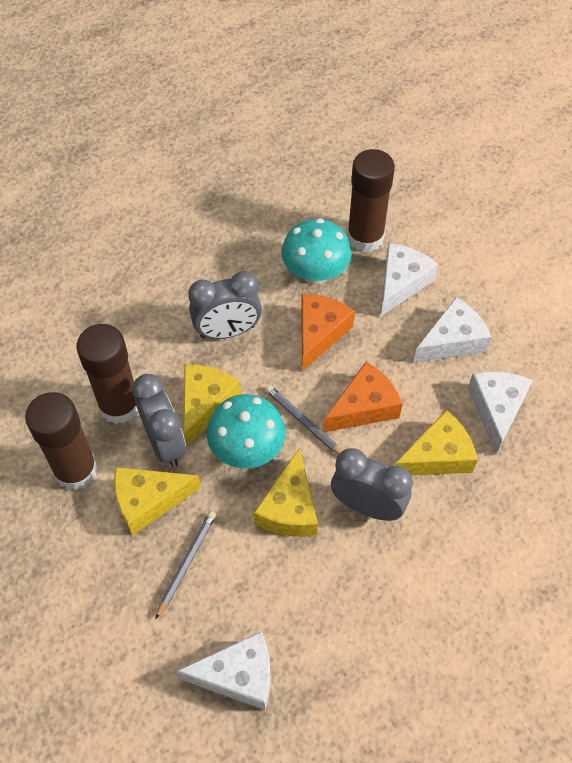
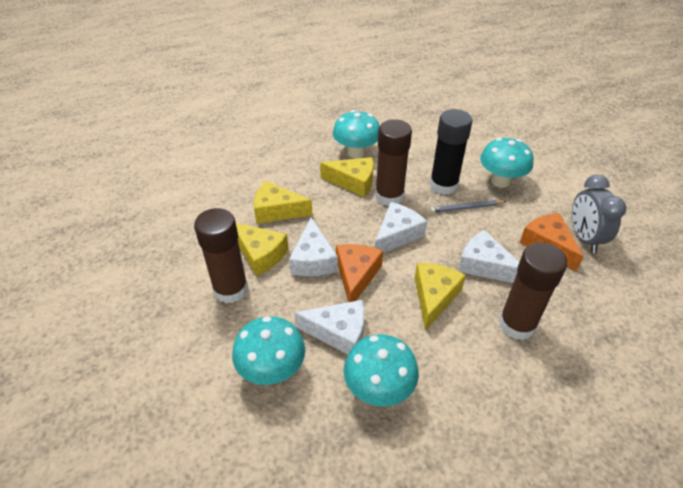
black glue stick: none = 0 -> [430,109,472,195] = 1
grey clock: [132,374,186,467] [188,271,262,339] [331,448,413,521] = 3 -> [572,175,626,253] = 1
grey pencil: [155,511,216,620] [265,385,342,455] = 2 -> [430,200,507,213] = 1
turquoise mushroom: [207,394,285,468] [281,218,352,285] = 2 -> [232,316,305,385] [333,110,380,159] [344,334,419,406] [480,138,533,188] = 4

